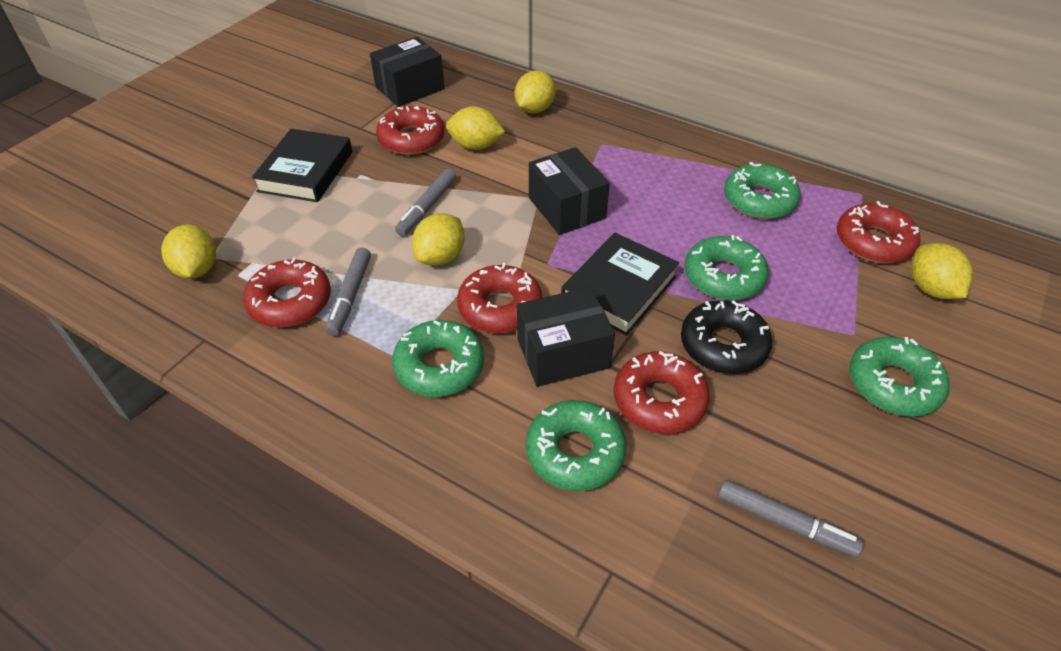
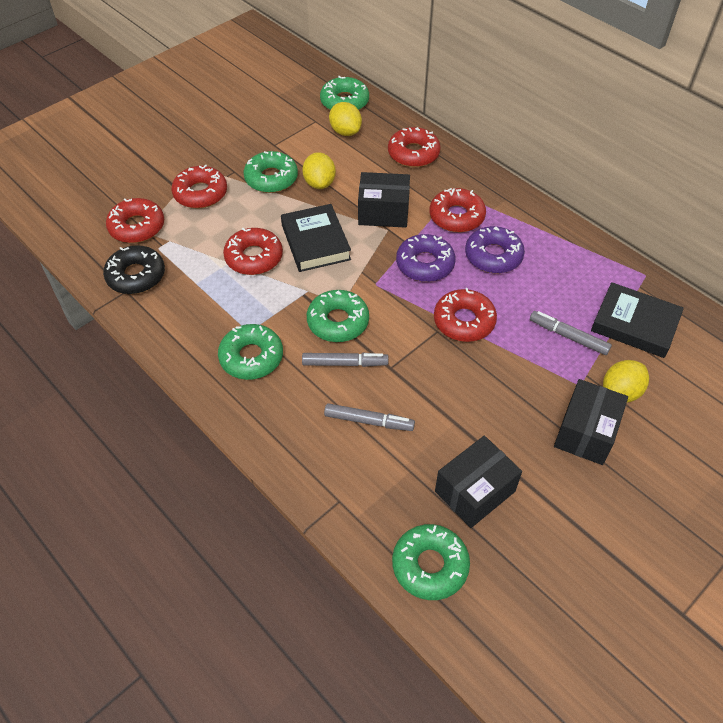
purple donut: none = 0 -> [396,234,456,282] [465,226,525,273] = 2
red donut: [243,257,331,327] [376,106,445,155] [457,263,542,333] [614,351,710,434] [837,201,920,263] = 5 -> [106,198,164,243] [171,164,227,208] [223,228,283,275] [388,127,441,167] [429,188,486,232] [434,288,497,342] = 6
yellow lemon: [161,224,216,279] [412,213,465,266] [446,106,505,150] [514,70,556,113] [911,243,973,299] = 5 -> [302,152,336,189] [329,102,362,136] [603,360,649,403] = 3

